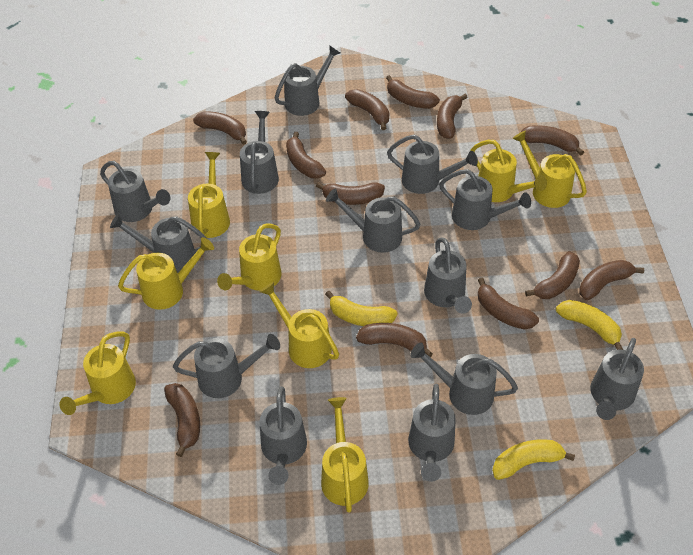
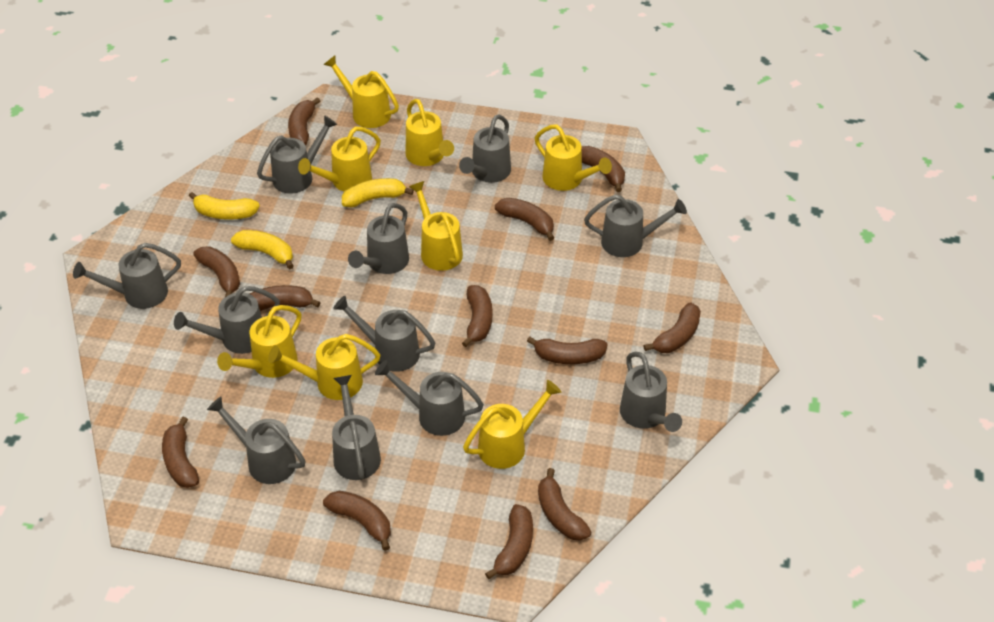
grey watering can: [100,161,170,222] [110,214,206,273] [173,334,280,398] [240,111,279,194] [259,386,307,485] [275,45,340,116] [326,188,420,253] [387,135,478,194] [408,384,456,482] [410,343,518,415] [424,237,472,314] [439,169,531,230] [590,338,644,420] = 13 -> [73,243,181,309] [174,286,280,354] [207,396,305,484] [257,115,338,194] [332,375,381,480] [333,295,435,372] [348,203,409,274] [375,360,484,436] [459,114,511,183] [584,195,687,257] [620,352,682,432] = 11

